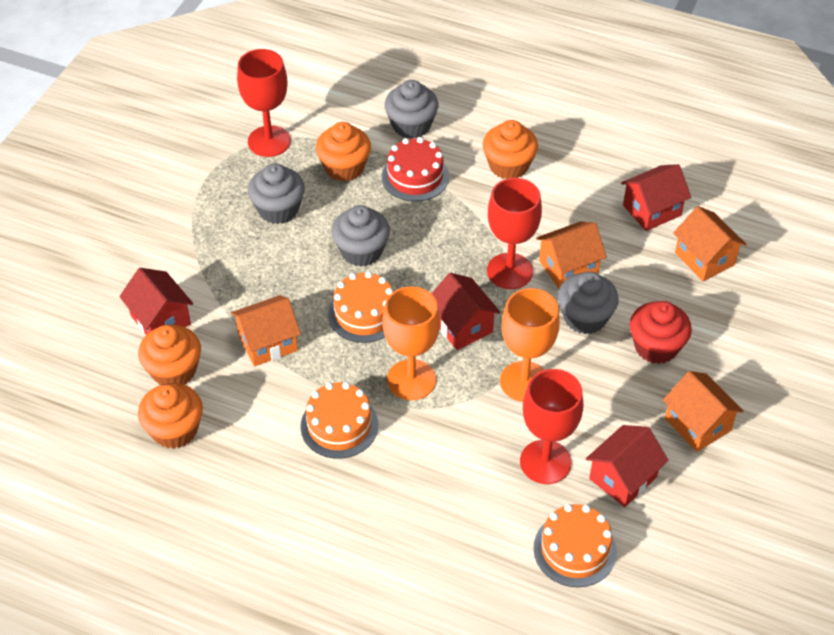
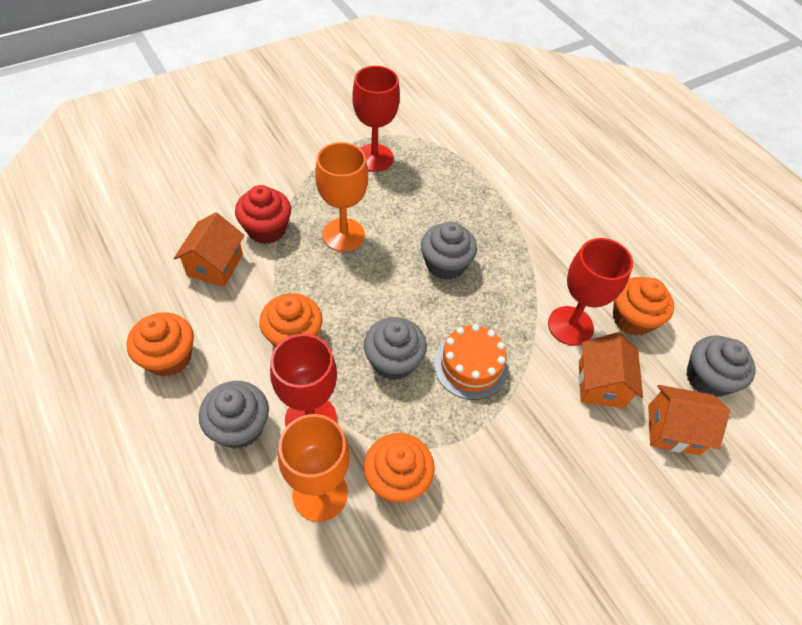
orange cake: [300,382,378,459] [328,271,394,343] [533,504,617,587] = 3 -> [434,324,508,400] = 1
orange house: [231,295,301,366] [536,222,607,289] [663,371,744,452] [673,206,747,281] = 4 -> [174,212,245,287] [578,332,643,408] [648,385,730,455] = 3
red cake: [382,137,449,202] = 1 -> none = 0
red house: [119,268,193,335] [431,273,501,350] [586,425,668,507] [621,164,691,231] = 4 -> none = 0

